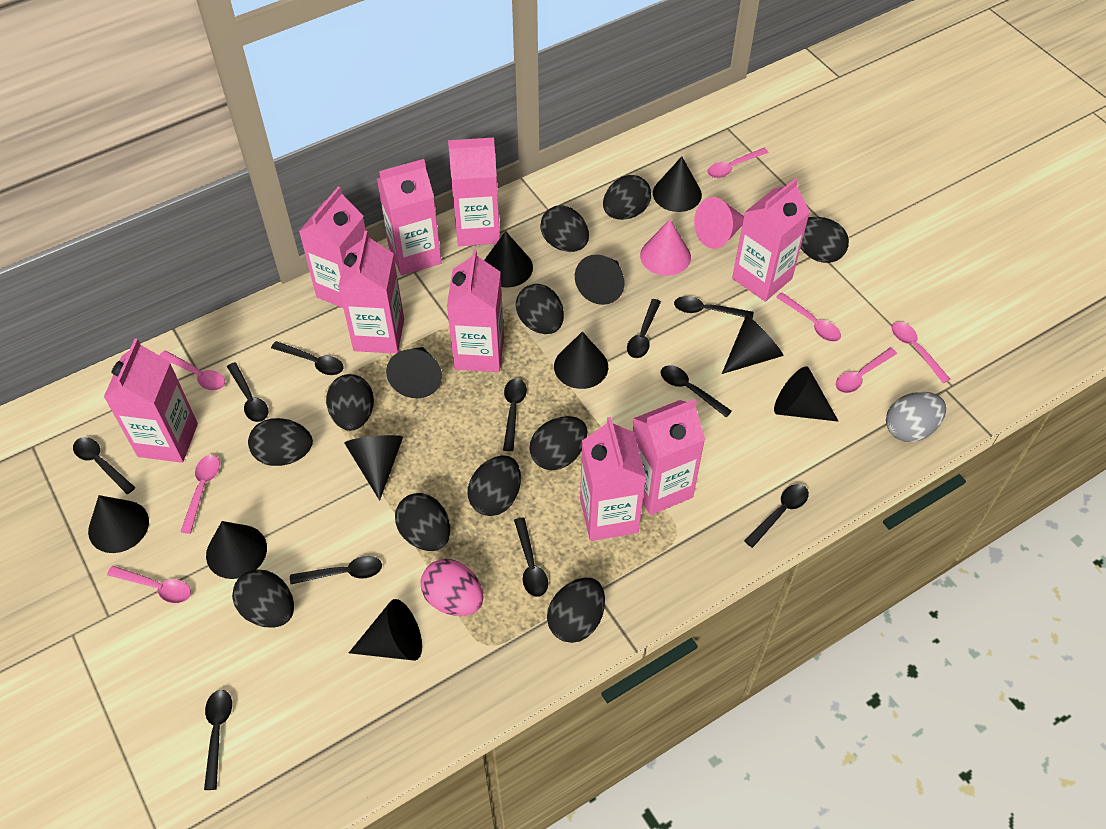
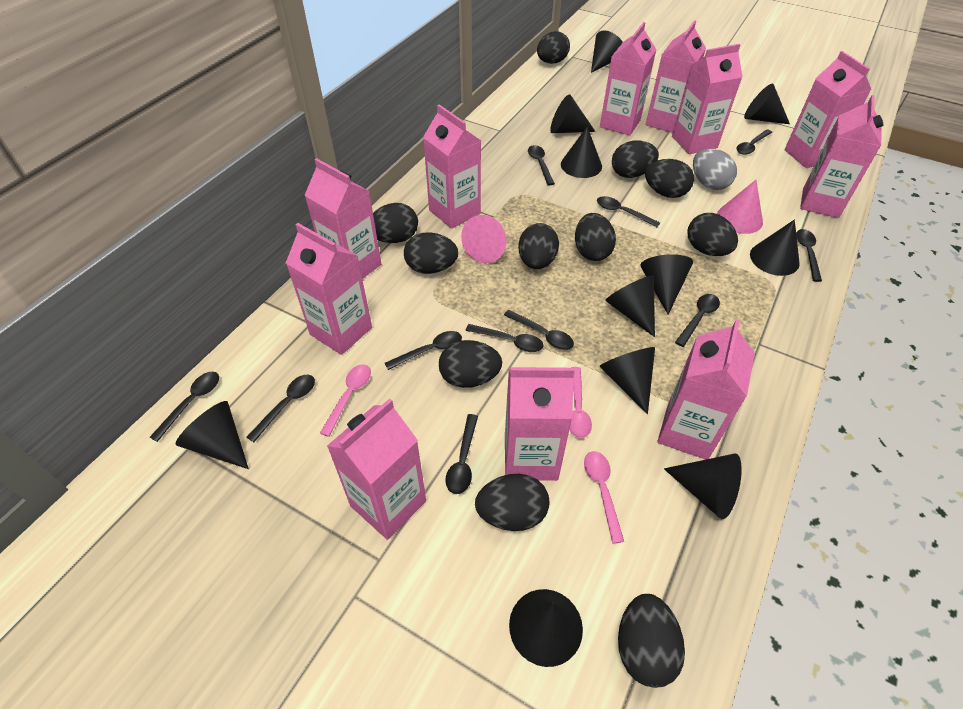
pink carton: [104,339,198,463] [299,186,366,308] [338,231,404,354] [377,159,442,275] [447,249,504,372] [448,138,500,246] [580,417,646,541] [633,399,705,515] [732,178,810,302] = 9 -> [286,223,372,355] [304,158,381,279] [327,398,426,540] [423,104,481,229] [505,367,575,481] [600,22,656,136] [646,20,706,133] [658,319,755,459] [672,44,743,154] [785,51,871,168] [800,95,883,218] = 11
pink egg: [421,559,484,616] = 1 -> none = 0
pink spoon: [107,566,191,603] [159,350,225,391] [181,455,220,534] [708,148,769,178] [776,293,841,342] [836,348,897,393] [892,322,950,383] = 7 -> [320,364,371,437] [569,367,592,438] [584,451,624,544] = 3

